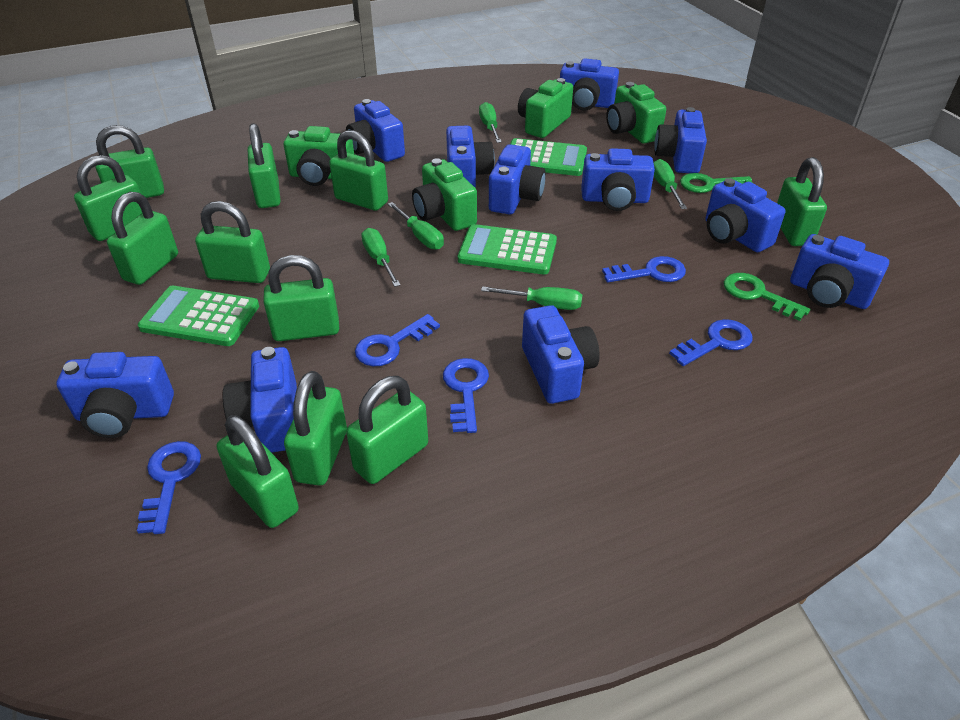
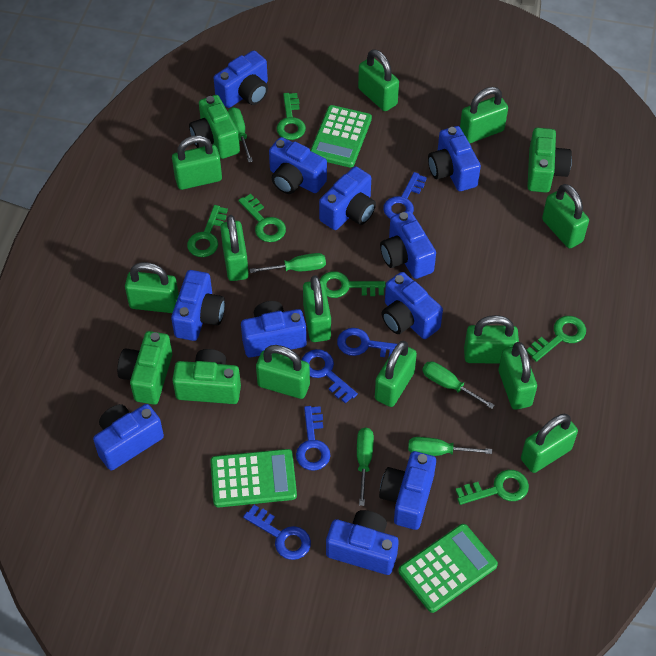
green key: [680,173,753,193] [724,273,810,321] = 2 -> [187,205,228,257] [238,194,286,242] [277,93,306,140] [319,271,386,298] [456,470,529,505] [527,316,586,362] = 6
green padlock: [74,155,142,241] [95,125,164,198] [107,192,178,285] [195,201,270,283] [217,415,299,528] [248,123,281,208] [263,255,339,341] [284,371,347,486] [329,130,388,211] [346,376,428,484] [777,157,827,246] = 11 -> [125,262,179,313] [172,135,222,190] [220,215,249,281] [256,345,310,399] [303,275,331,342] [358,49,399,111] [375,341,417,407] [460,87,508,143] [464,315,519,364] [499,342,537,410] [521,414,578,473] [542,184,589,248] = 12

